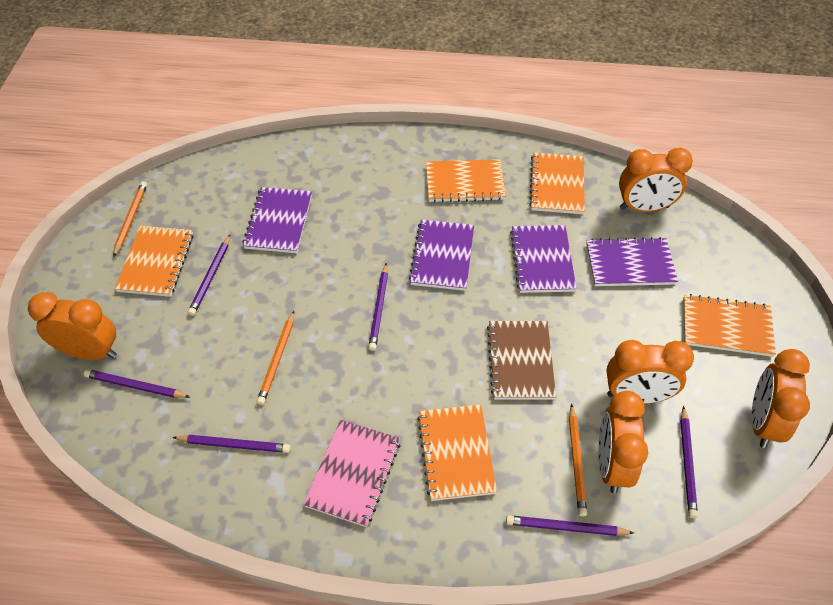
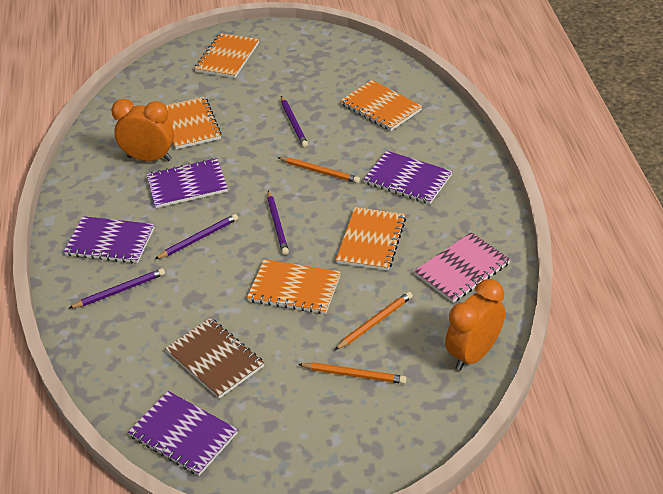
orange clock: [28,292,117,360] [598,391,648,493] [606,340,694,404] [619,148,693,212] [752,349,810,448] = 5 -> [111,99,174,161] [445,279,505,371] = 2
purple pencil: [84,369,190,398] [172,435,290,453] [188,235,230,316] [368,263,388,351] [506,515,634,536] [680,406,698,518] = 6 -> [69,268,165,308] [155,214,238,259] [267,190,289,255] [281,96,308,147] = 4

